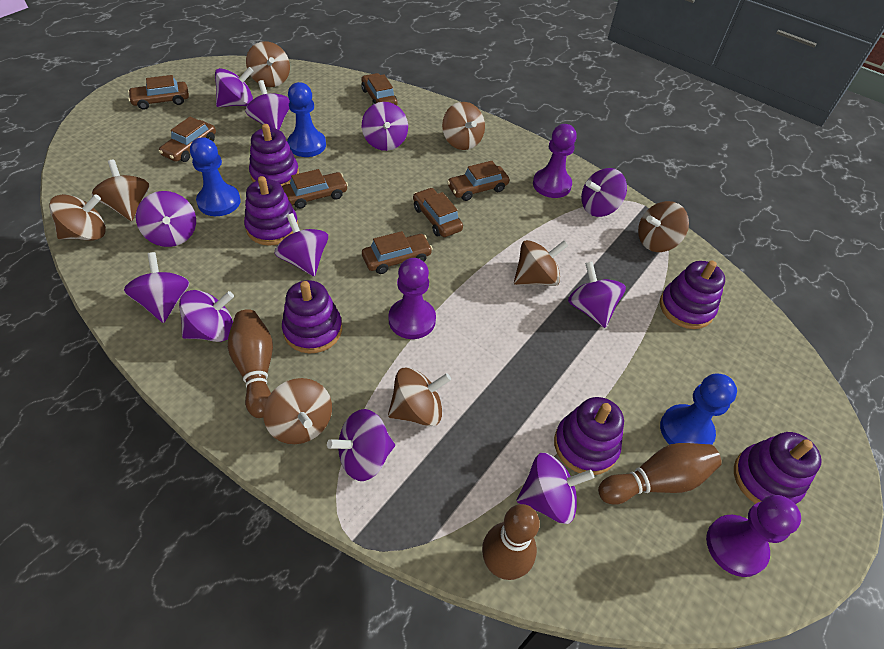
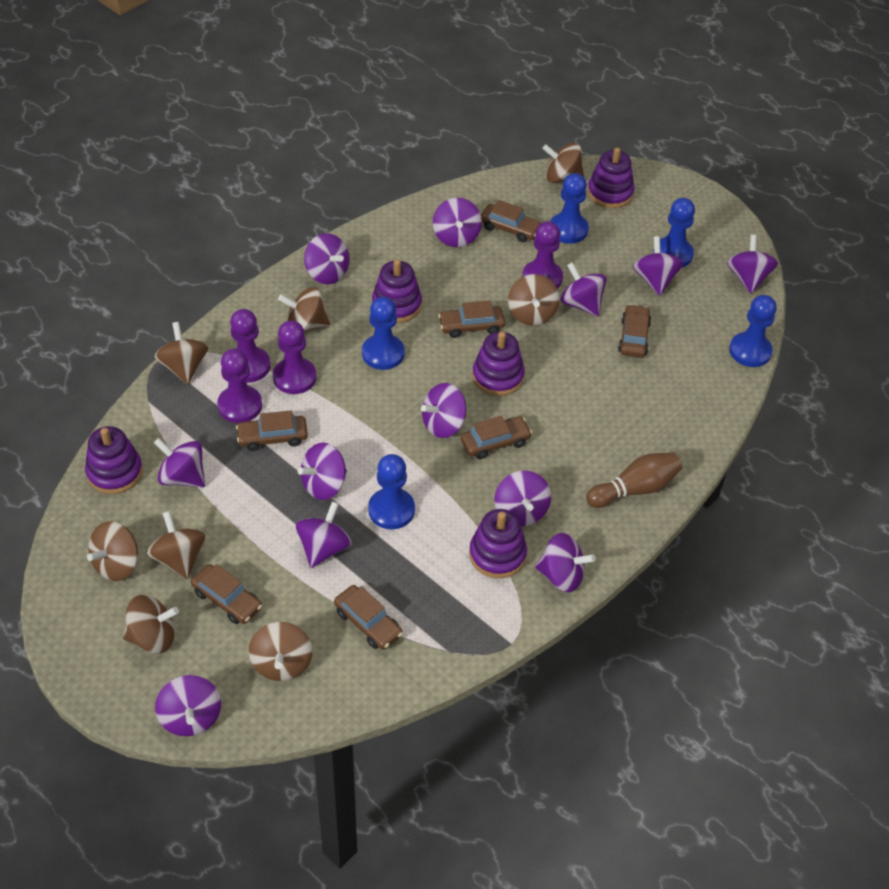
blue pawn: [190,137,241,216] [287,82,326,157] [660,374,737,445] = 3 -> [362,297,405,370] [368,454,415,529] [550,173,589,244] [653,198,695,268] [729,295,777,367] = 5
brown bowling pin: [228,309,273,418] [482,504,540,580] [598,443,722,505] = 3 -> [586,453,682,508] = 1
purple pawn: [388,258,436,339] [533,124,577,198] [706,495,801,577] = 3 -> [217,349,262,423] [230,309,270,383] [273,320,316,394] [522,221,563,289] = 4
purple spinning top: [124,252,190,323] [136,191,196,247] [179,290,234,342] [215,67,253,107] [245,80,290,130] [275,213,328,277] [327,409,395,481] [362,102,408,151] [516,452,594,524] [568,261,626,328] [581,168,627,217] = 11 -> [154,438,205,487] [155,675,221,736] [296,501,352,568] [298,442,347,500] [304,233,350,284] [421,383,466,438] [433,198,482,247] [494,471,551,526] [535,533,596,592] [561,262,607,316] [633,236,684,296] [727,235,778,294] = 12
purple stacking toy: [244,176,298,245] [249,124,299,186] [282,280,342,353] [554,397,624,475] [660,261,725,329] [734,432,822,504] = 6 -> [85,426,143,494] [372,259,422,323] [469,509,527,578] [472,332,525,396] [588,148,635,208] = 5

